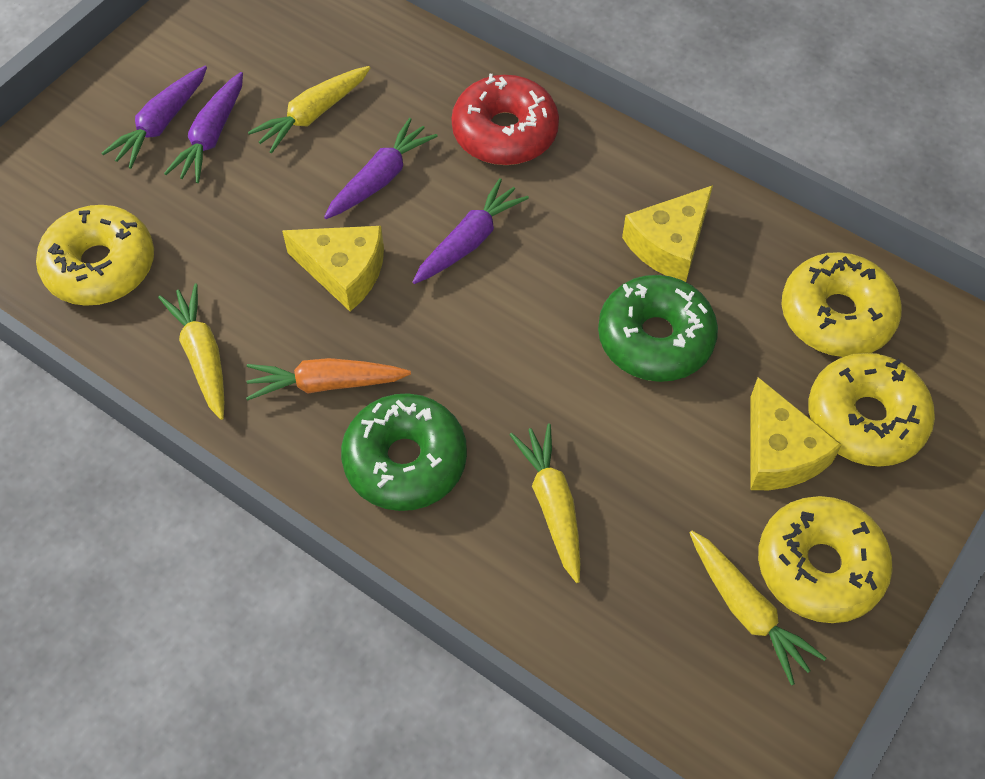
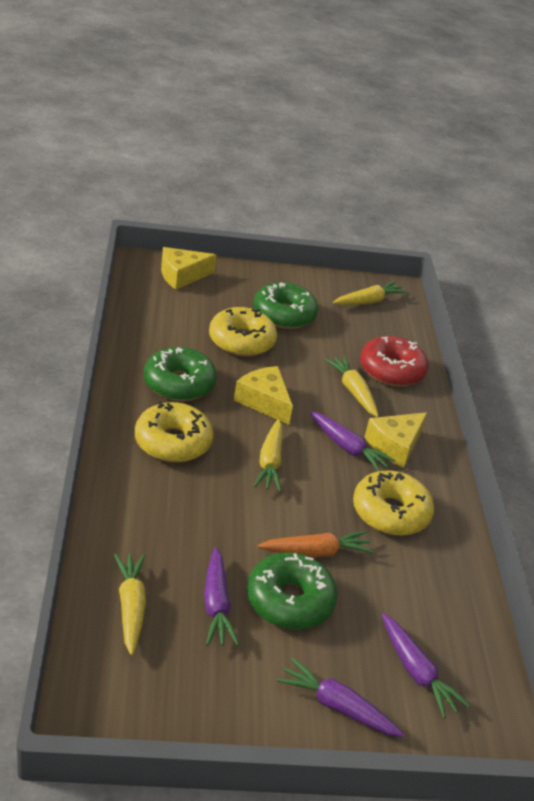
green donut: [341,393,467,511] [598,275,718,382] = 2 -> [143,347,217,401] [247,552,338,630] [253,282,318,329] = 3
yellow donut: [36,205,154,306] [758,496,893,623] [781,252,902,357] [808,353,935,467] = 4 -> [135,402,213,463] [209,307,277,357] [353,470,434,536] = 3

